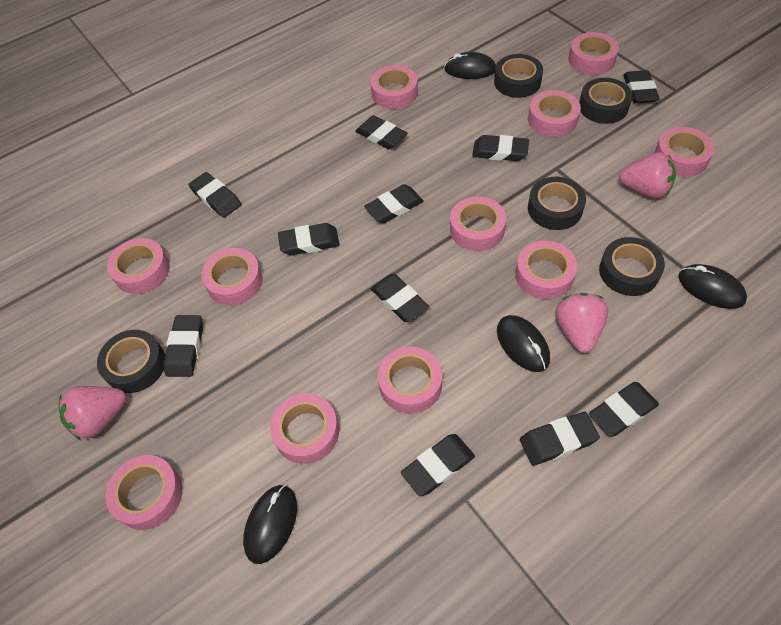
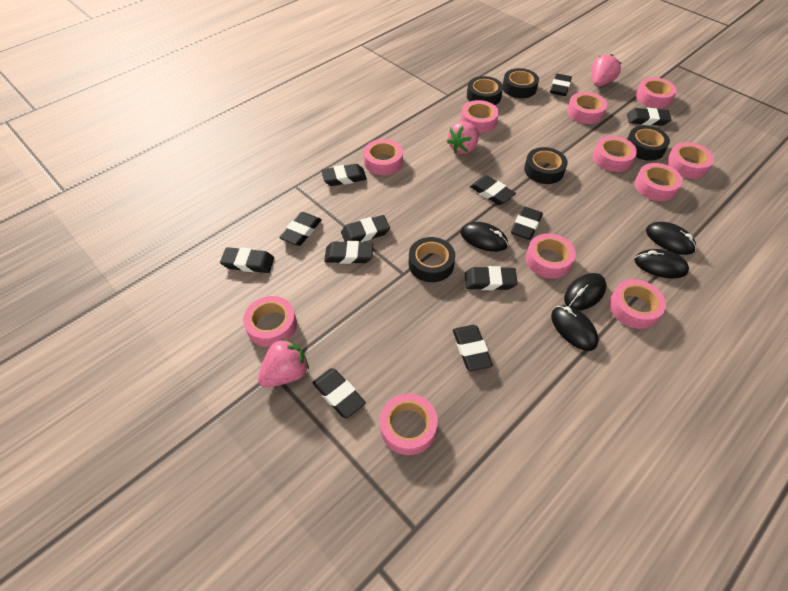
black eraser: [163,315,203,377] [188,172,241,218] [278,223,340,255] [355,115,408,149] [364,184,424,223] [371,274,429,322] [401,434,475,496] [472,135,529,161] [520,412,600,466] [589,382,659,437] [623,70,660,103] = 11 -> [220,247,274,273] [279,212,322,246] [312,368,366,419] [321,164,367,186] [324,241,373,264] [341,215,390,242] [453,325,493,371] [465,266,518,290] [470,175,516,205] [511,206,543,240] [550,74,572,96] [627,108,672,126] = 12
black mouse: [243,485,297,564] [445,52,496,79] [497,315,550,372] [678,264,747,309] = 4 -> [460,222,508,252] [551,305,599,351] [564,273,607,310] [634,249,689,279] [646,222,696,255] = 5

